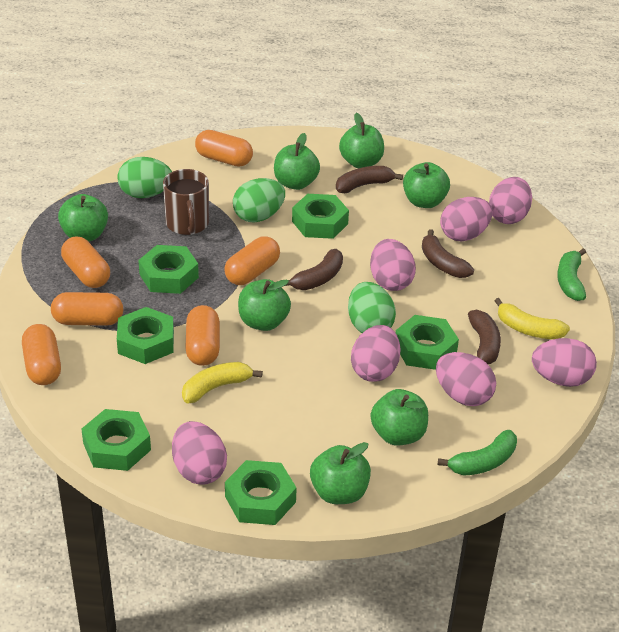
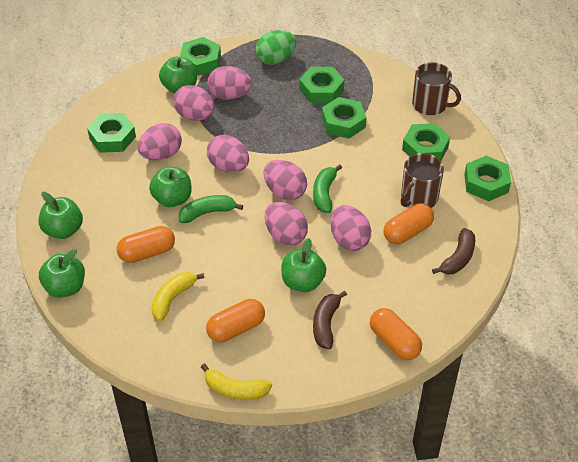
brown banana: [285,249,343,290] [336,166,403,193] [422,229,474,278] [468,310,501,364] = 4 -> [313,291,347,349] [432,228,475,275] = 2
brown mug: [163,169,209,235] = 1 -> [401,153,444,208] [412,62,461,115] = 2
green apple: [58,194,108,242] [238,279,291,331] [274,133,320,190] [310,442,371,504] [339,113,384,168] [371,389,428,446] [403,162,450,208] = 7 -> [38,192,83,239] [39,249,85,298] [149,167,192,207] [159,57,197,93] [282,238,326,292] = 5
green egg: [118,157,172,198] [233,178,285,223] [348,282,396,333] = 3 -> [256,30,296,65] = 1
orange capsule: [22,324,61,385] [51,292,123,326] [61,236,110,288] [185,305,220,366] [195,130,253,167] [224,237,280,285] = 6 -> [117,226,175,263] [206,299,265,342] [370,308,422,360] [383,203,434,244] = 4

